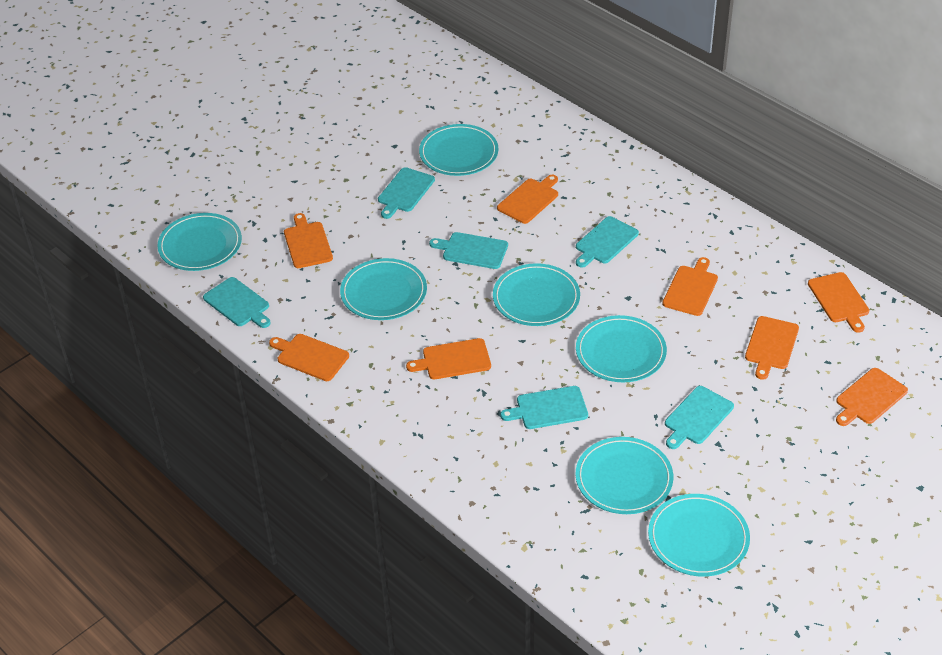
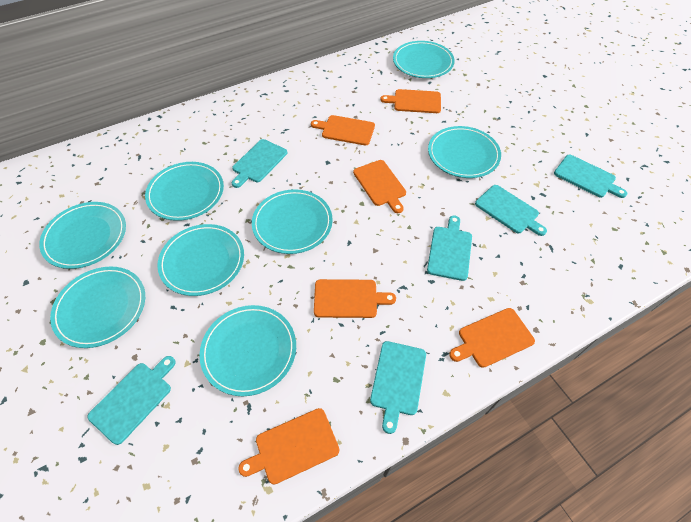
orange cutting board: [269,334,349,381] [284,213,333,268] [406,338,491,379] [497,175,558,224] [662,257,718,316] [745,316,799,380] [808,272,869,333] [836,368,908,426] = 8 -> [238,408,339,485] [311,115,375,146] [314,279,396,318] [353,160,406,213] [380,89,441,113] [449,308,535,368] = 6
turquoise plate: [157,213,242,271] [340,258,427,320] [419,124,498,176] [493,263,580,326] [575,437,673,514] [576,315,667,382] [648,494,750,577] = 7 -> [39,202,126,269] [50,267,145,348] [145,162,224,221] [157,224,244,296] [199,305,296,396] [252,189,333,254] [393,41,455,78] [428,126,501,178] = 8

